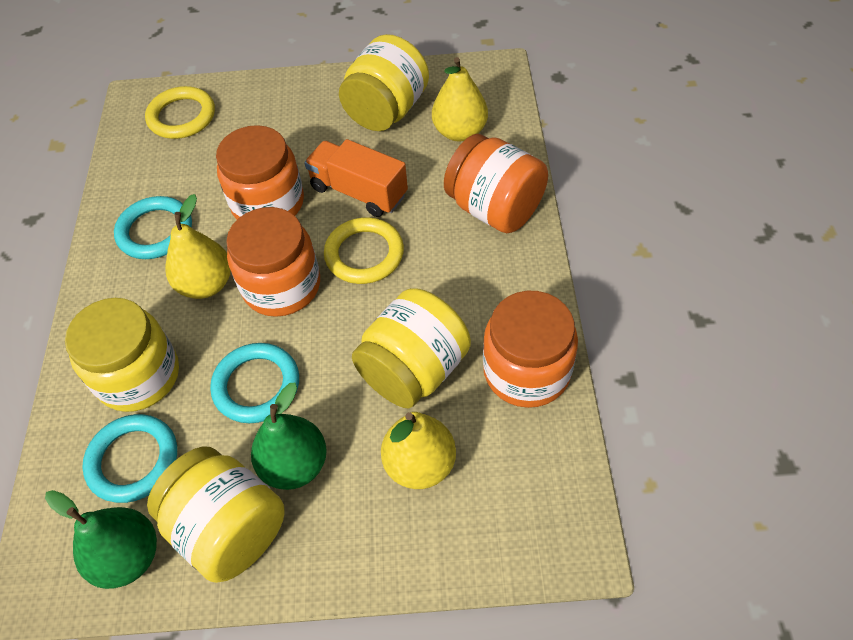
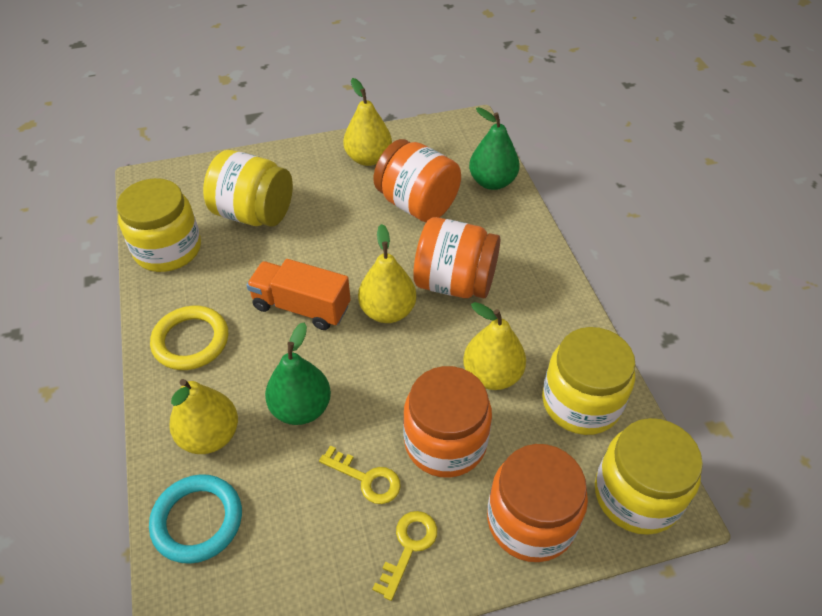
turquoise ring: [82,414,177,503] [114,196,192,259] [210,343,299,423] = 3 -> [149,474,242,564] = 1
yellow key: none = 0 -> [319,445,401,504] [372,511,437,601] = 2
yellow pear: [165,194,231,299] [381,412,456,489] [432,57,488,142] = 3 -> [169,379,238,454] [343,78,392,166] [358,224,416,323] [463,302,526,390] = 4
yellow ring: [145,86,215,139] [324,217,404,284] = 2 -> [150,306,228,370] = 1

